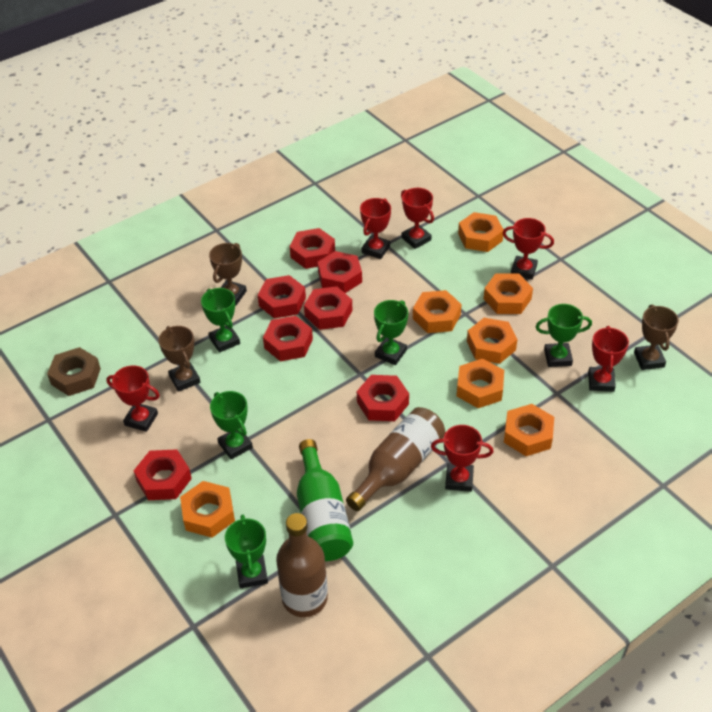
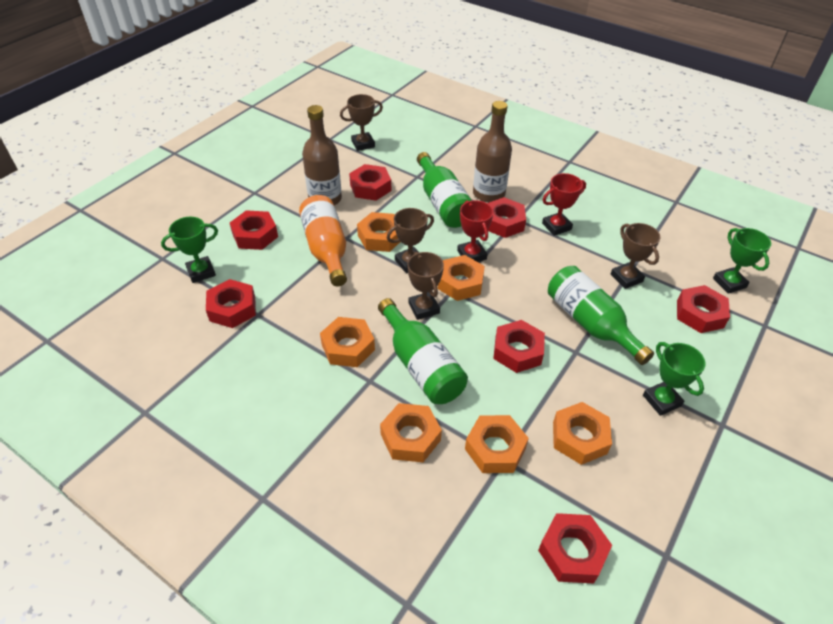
brown nut: [47,347,101,396] = 1 -> none = 0
brown trophy: [158,326,201,392] [209,243,247,305] [634,304,679,370] = 3 -> [340,94,383,151] [387,208,434,273] [407,252,444,320] [611,223,660,289] = 4
green bottle: [297,439,353,561] = 1 -> [378,298,468,404] [417,152,472,228] [548,266,654,365] = 3
green trophy: [201,288,240,353] [210,391,253,460] [225,515,268,589] [374,300,408,365] [536,304,592,367] = 5 -> [161,217,218,283] [643,342,706,416] [713,228,771,294] = 3
orange bottle: none = 0 -> [299,195,347,286] = 1
orange nut: [180,481,235,538] [413,290,462,333] [457,359,504,408] [458,212,504,252] [467,318,517,364] [484,274,533,314] [504,404,554,456] = 7 -> [320,317,375,367] [357,212,401,252] [380,403,442,462] [438,255,485,301] [465,415,529,473] [553,402,612,465] = 6
red trophy: [106,365,160,432] [360,198,391,259] [401,188,434,249] [431,425,494,492] [503,218,554,280] [588,326,629,392] = 6 -> [457,200,493,262] [542,173,586,236] = 2

